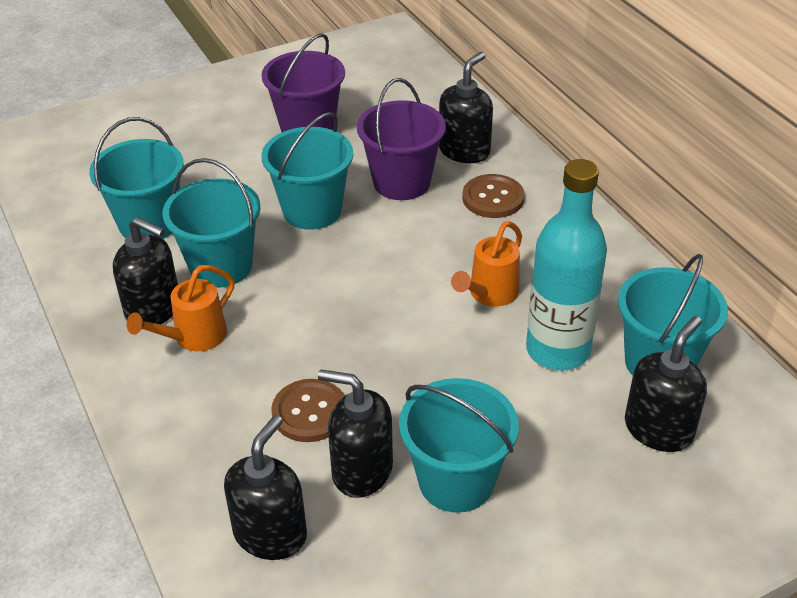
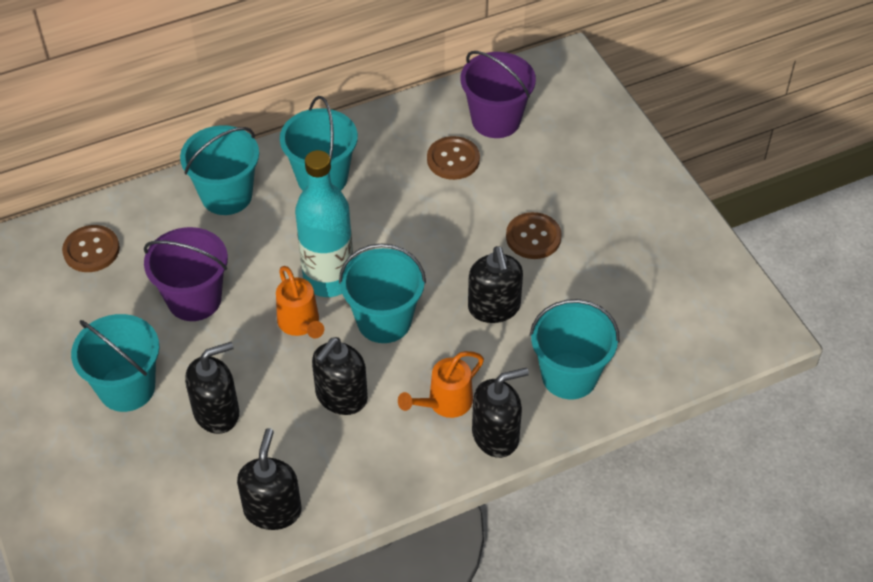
brown button: [272,379,345,442] [462,174,525,218] = 2 -> [62,225,120,272] [427,136,480,180] [506,212,562,259] = 3

